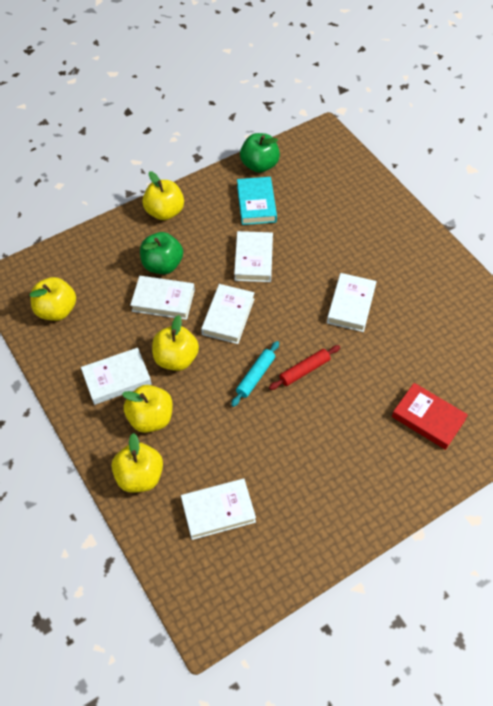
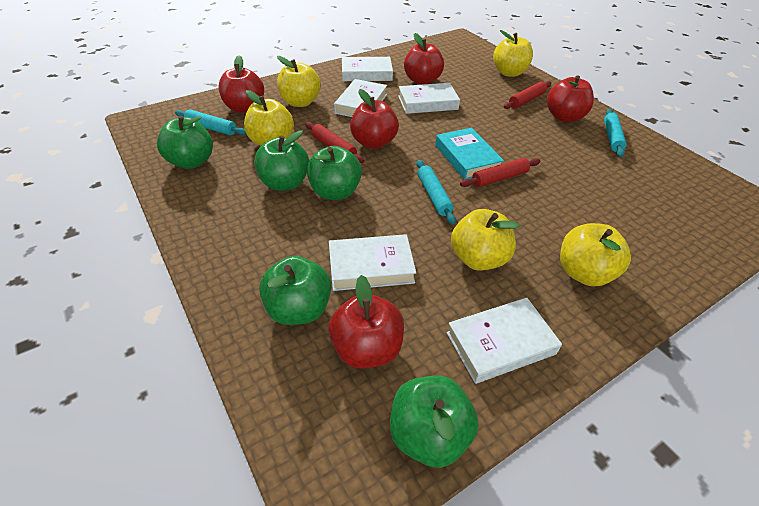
green apple: [140,232,183,274] [240,133,280,173] = 2 -> [157,115,213,169] [254,130,309,191] [259,256,331,325] [307,146,362,200] [390,376,479,468] = 5
red apple: none = 0 -> [219,55,264,113] [328,275,404,369] [350,89,399,149] [404,33,444,85] [547,75,594,122] = 5
red book: [392,383,468,450] = 1 -> none = 0
red rolling pin: [269,345,340,390] = 1 -> [305,122,364,163] [460,158,540,187] [504,81,551,109] = 3
turquoise rolling pin: [231,341,279,407] = 1 -> [175,109,246,135] [417,160,456,224] [604,109,627,157] = 3
white book: [81,348,151,405] [130,276,195,320] [181,479,256,540] [201,284,255,344] [234,231,273,282] [327,273,377,332] = 6 -> [329,234,416,291] [334,79,387,117] [342,57,393,81] [398,83,460,114] [446,298,562,384] = 5

